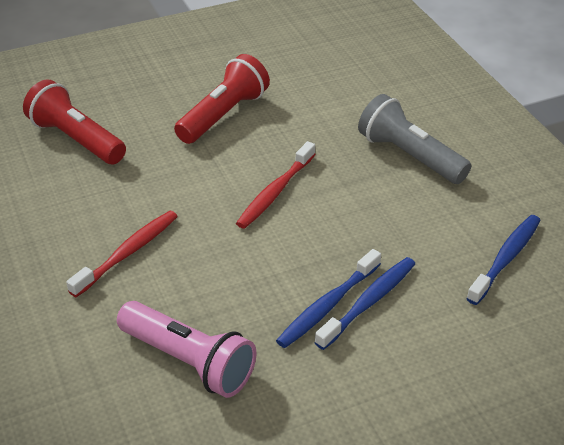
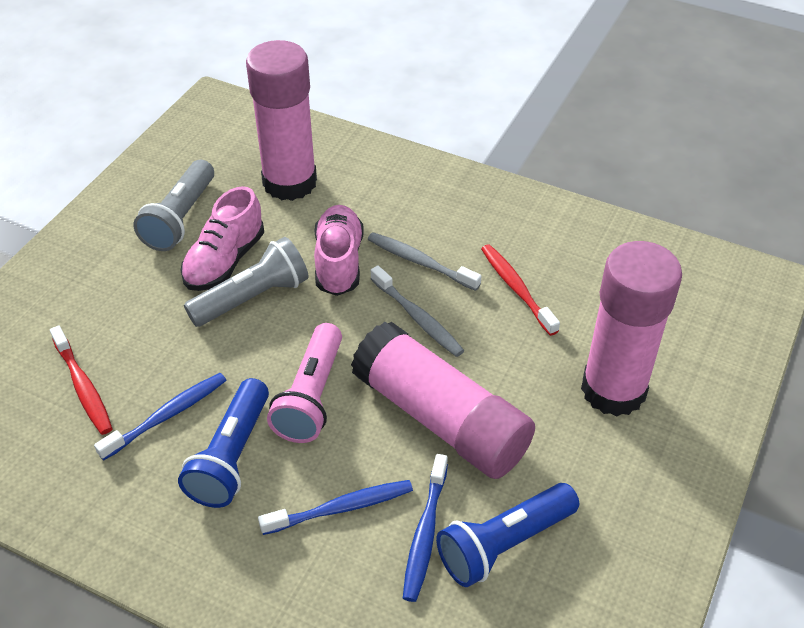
blue flashlight: none = 0 -> [178,378,269,508] [436,483,579,587] = 2
grey flashlight: [358,94,471,184] = 1 -> [133,160,214,251] [184,237,309,327] = 2
grey toothbrush: none = 0 -> [368,232,481,291] [371,265,464,357] = 2
pink glue stick: none = 0 -> [246,40,317,201] [351,322,535,479] [581,241,682,417] = 3
pink shoe: none = 0 -> [180,186,264,291] [314,205,364,296] = 2
red flashlight: [23,80,126,164] [174,54,270,144] = 2 -> none = 0

